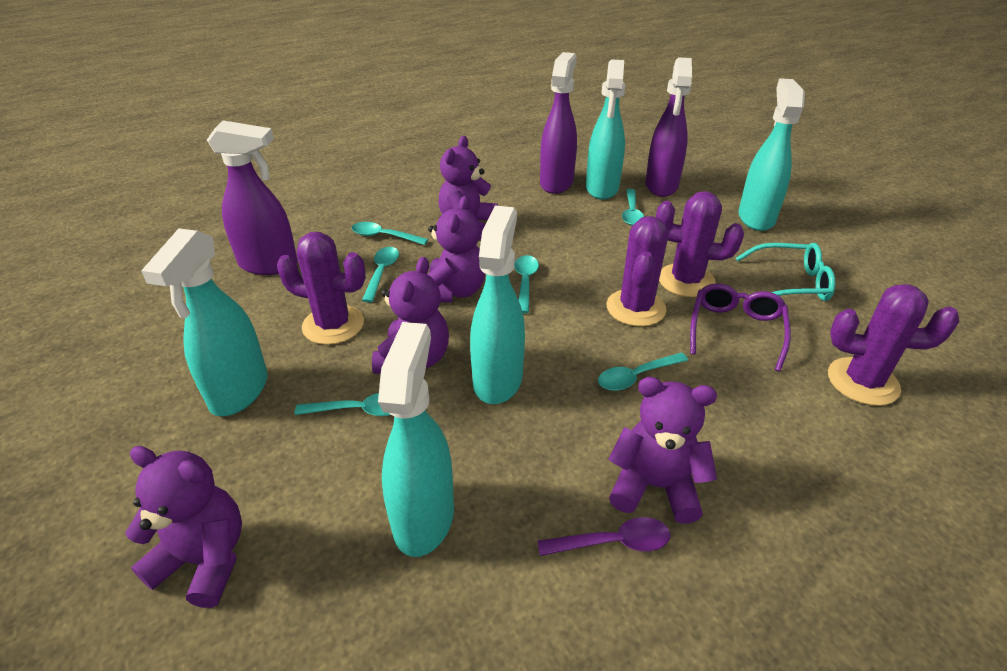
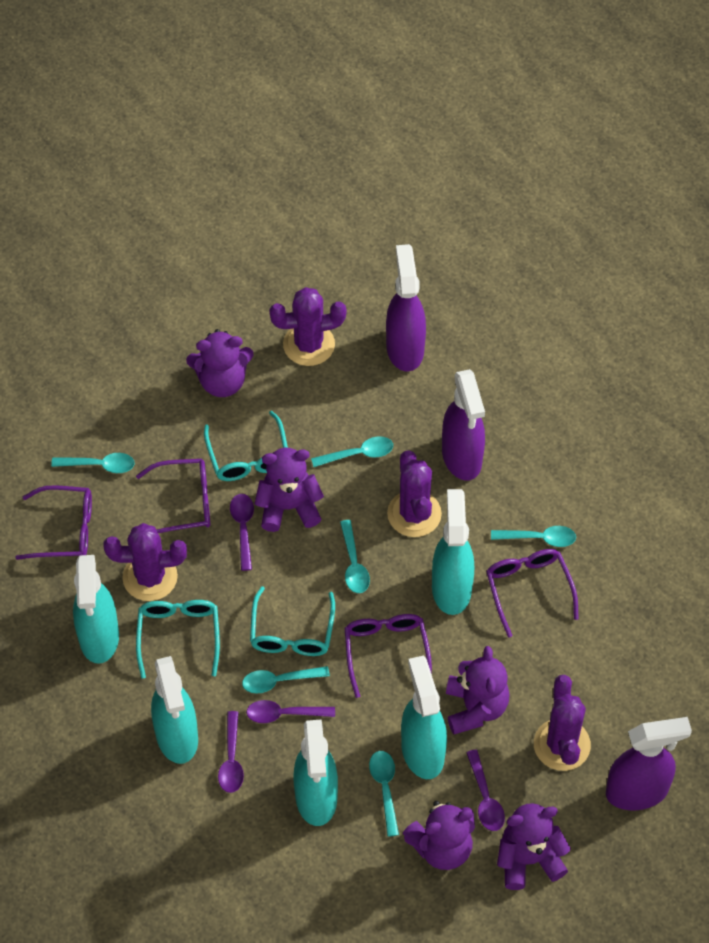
purple glasses: [690,283,791,372] = 1 -> [15,485,92,560] [136,459,210,533] [345,614,432,698] [486,549,579,638] = 4
purple spoon: [537,517,671,556] = 1 -> [218,711,244,793] [230,494,254,571] [246,700,335,723] [466,750,505,831] = 4
turquoise glasses: [736,243,835,301] = 1 -> [136,600,220,679] [204,411,288,481] [250,586,335,656] = 3

